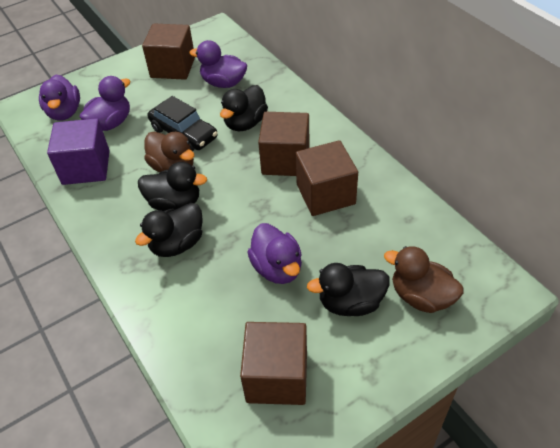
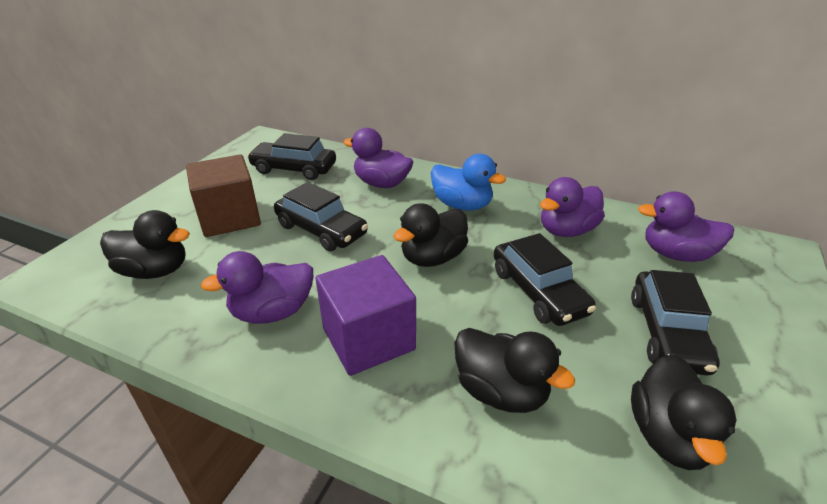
black car: [147,96,218,152] = 1 -> [247,133,336,180] [274,182,368,251] [494,233,596,326] [631,270,720,375] = 4
blue duck: none = 0 -> [431,154,506,211] = 1
brown cube: [142,24,195,80] [240,322,307,405] [258,112,310,176] [296,140,358,216] = 4 -> [186,154,261,237] = 1
brown duck: [144,132,194,172] [384,246,464,313] = 2 -> none = 0

